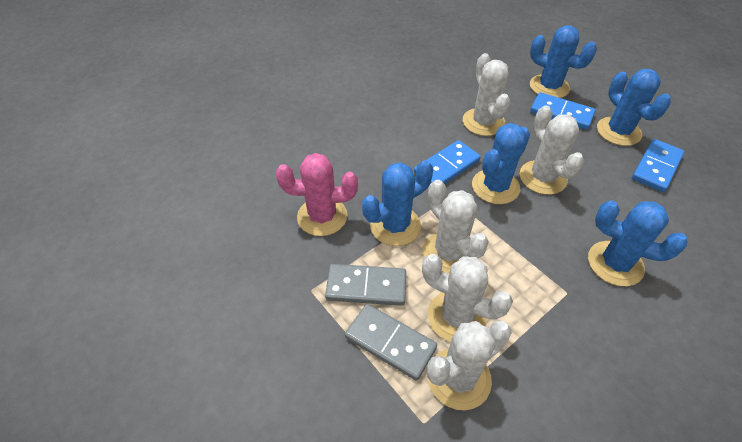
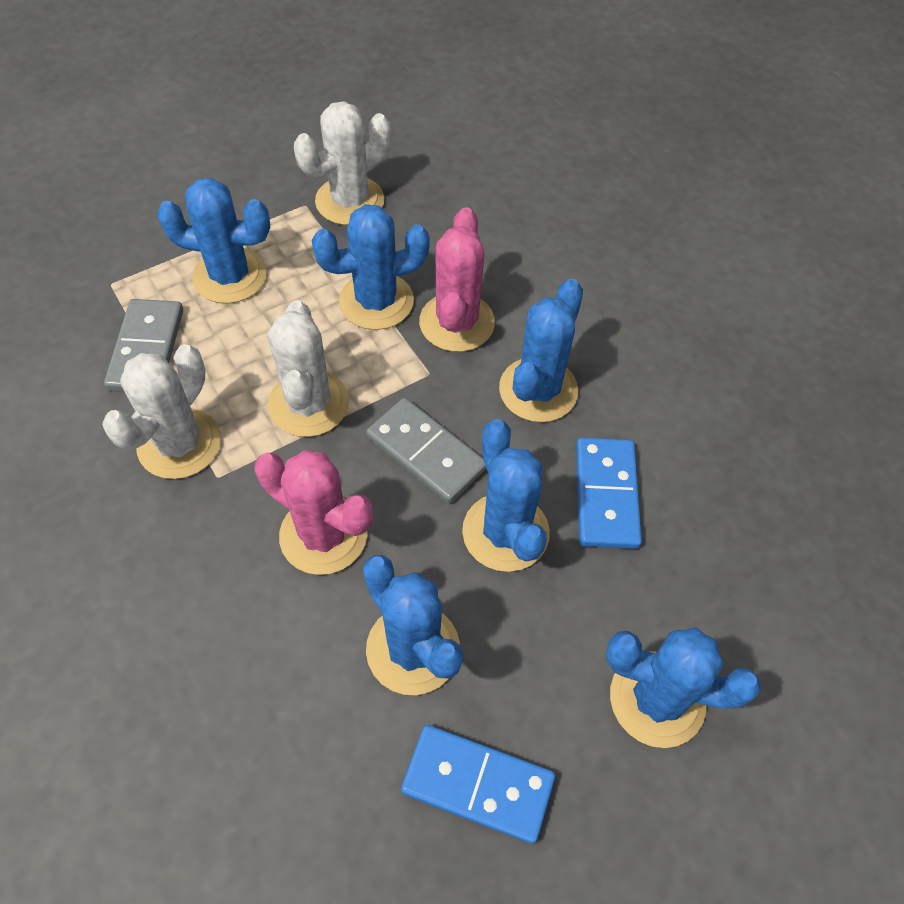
blue cactus: [362,160,433,246] [472,123,530,204] [530,25,597,98] [588,201,687,286] [597,69,671,146] = 5 -> [157,178,270,304] [311,204,430,330] [363,555,464,695] [462,419,550,572] [499,279,583,422] [606,627,761,748] = 6
blue domino: [414,140,481,186] [530,92,596,130] [632,139,684,192] = 3 -> [401,725,555,844] [576,438,642,549] = 2
pink cactus: [276,153,358,236] = 1 -> [254,450,373,575] [419,207,495,352] = 2
white cactus: [422,254,513,342] [423,180,489,274] [427,320,512,410] [463,53,510,136] [520,106,584,195] = 5 -> [102,344,221,479] [268,300,349,437] [294,101,391,225] = 3

